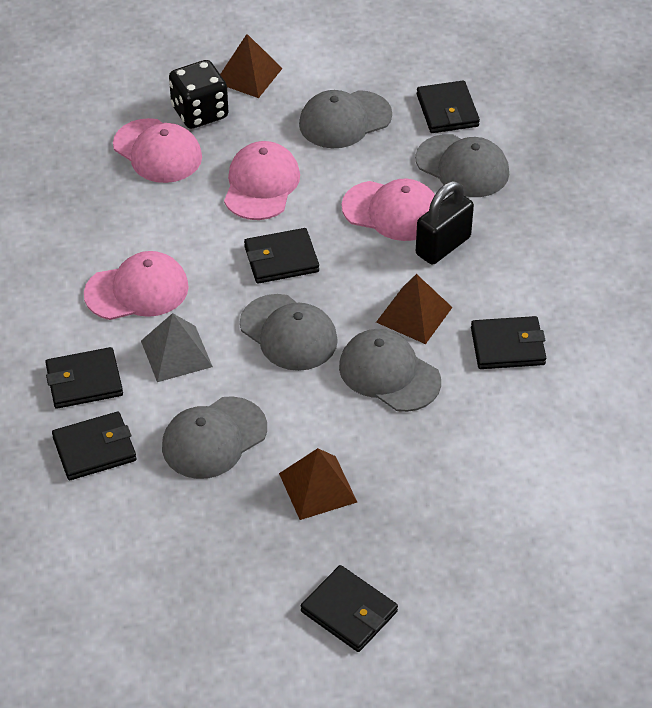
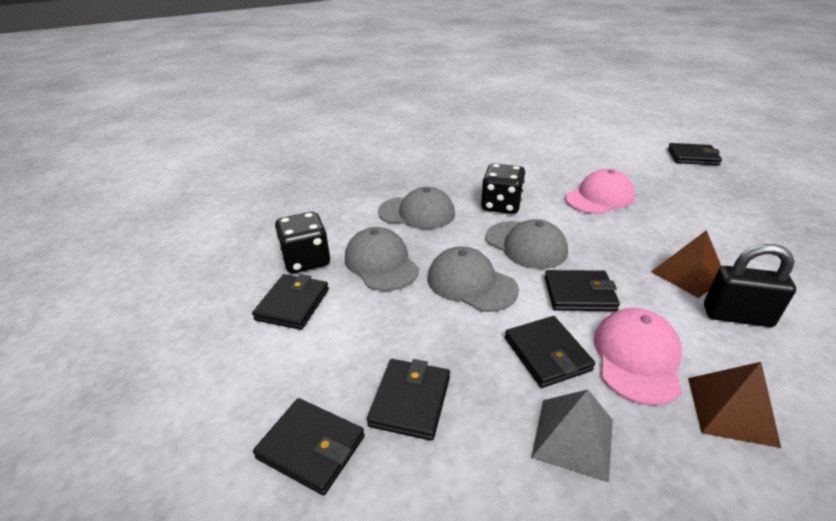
black dice: [169,60,228,129] = 1 -> [275,212,330,273] [481,164,526,214] = 2
brown pyramid: [220,34,283,98] [279,448,357,520] [376,274,453,344] = 3 -> [651,230,721,298] [688,362,781,448] = 2
grey cap: [162,396,267,479] [240,294,338,371] [299,90,392,148] [339,329,441,412] [415,134,509,197] = 5 -> [345,227,419,291] [378,187,455,229] [428,246,519,312] [486,219,568,269] = 4
pink cap: [84,251,189,320] [113,118,202,183] [224,141,300,220] [342,179,435,241] = 4 -> [565,169,635,214] [594,308,682,406] = 2

